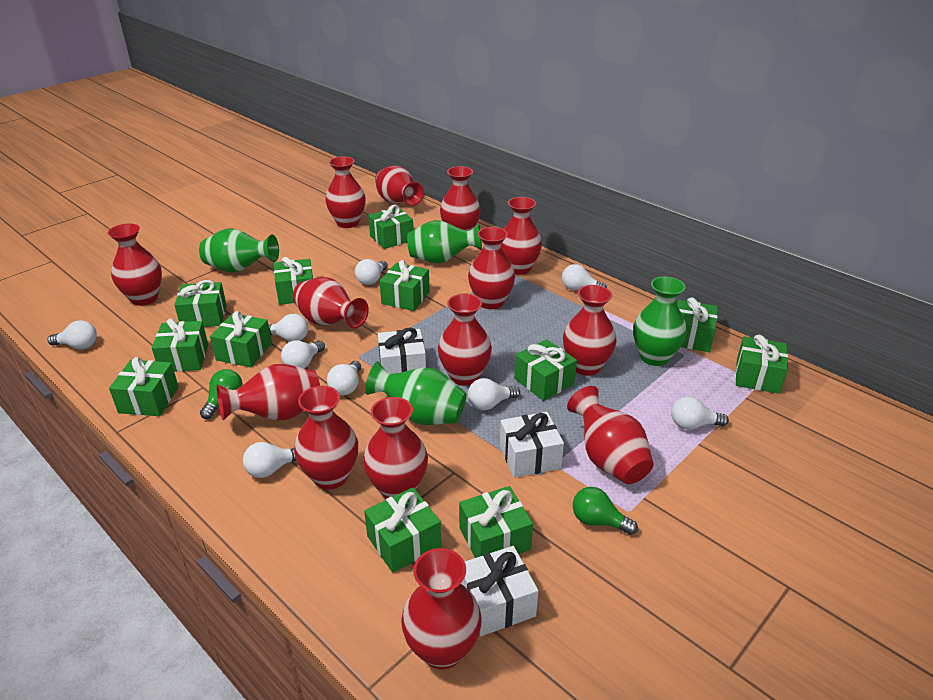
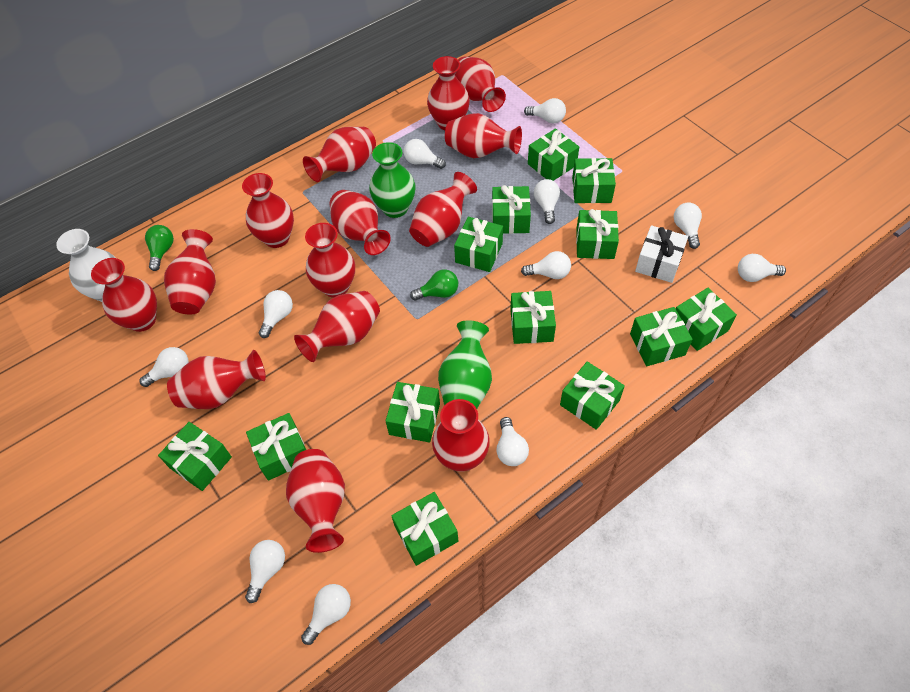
green gift: [109,357,179,416] [152,318,208,372] [174,280,227,327] [210,311,272,367] [274,257,313,305] [364,488,441,573] [368,205,413,249] [380,260,430,311] [459,486,533,558] [514,339,577,401] [677,297,718,352] [736,335,788,394] = 12 -> [158,422,232,491] [246,413,306,481] [386,382,440,442] [391,492,458,566] [454,217,503,272] [492,185,531,234] [510,291,556,344] [528,128,579,181] [560,361,625,430] [572,158,616,203] [576,209,619,259] [630,307,693,366] [676,288,737,351] = 13
green vase: [199,228,279,273] [365,361,467,425] [407,220,482,263] [633,276,687,366] = 4 -> [369,142,416,218] [438,320,492,409] = 2
white gift: [378,328,426,374] [461,546,538,636] [500,412,564,478] = 3 -> [635,225,688,283] = 1
white light bulb: [47,320,97,349] [243,442,296,478] [269,314,308,342] [281,340,325,368] [327,361,361,396] [355,259,388,285] [468,378,520,410] [562,264,607,290] [671,396,729,430] = 9 -> [140,347,188,387] [245,540,285,603] [259,290,293,338] [301,584,351,645] [404,139,446,169] [496,417,529,466] [521,251,571,279] [524,98,566,123] [534,179,560,224] [674,203,702,249] [738,254,786,282] = 11
white vase: none = 0 -> [56,229,116,302] = 1

